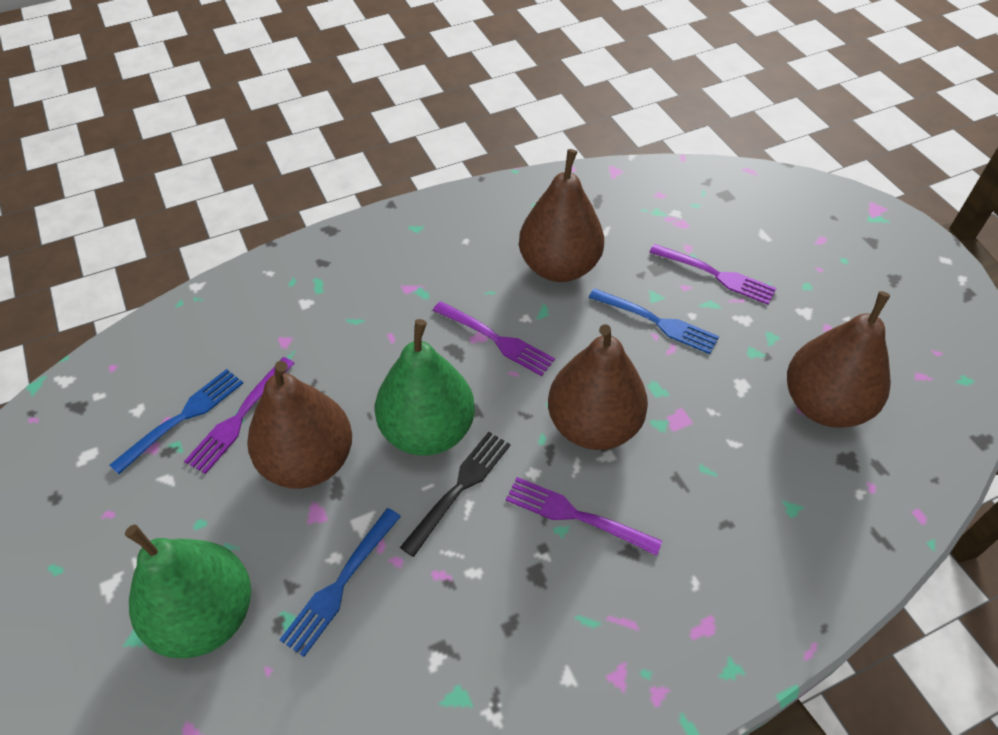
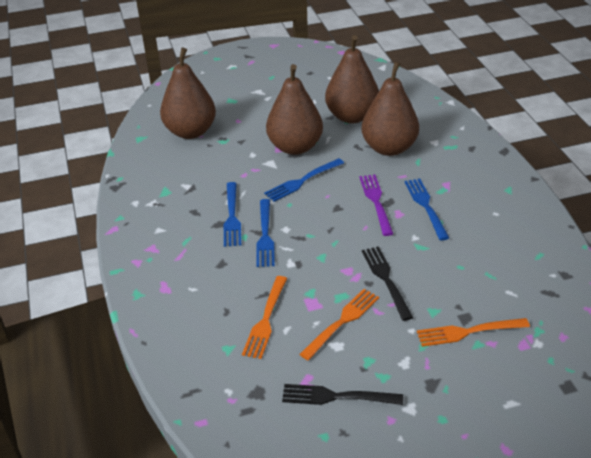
black fork: [400,432,510,557] = 1 -> [282,384,403,405] [362,246,413,321] = 2
blue fork: [110,369,243,474] [280,508,401,657] [588,288,719,354] = 3 -> [224,182,241,247] [256,199,275,267] [264,158,344,202] [404,178,449,240] = 4
green pear: [125,524,251,658] [375,319,475,455] = 2 -> none = 0
orange fork: none = 0 -> [242,276,287,359] [299,289,379,360] [417,318,530,347] = 3
purple fork: [184,357,295,474] [433,301,555,376] [506,477,662,556] [649,244,776,304] = 4 -> [359,174,393,236] = 1

